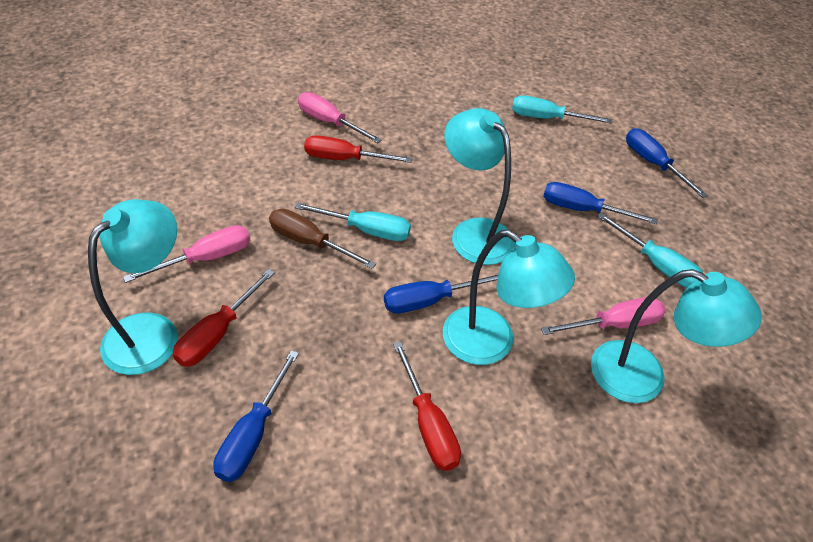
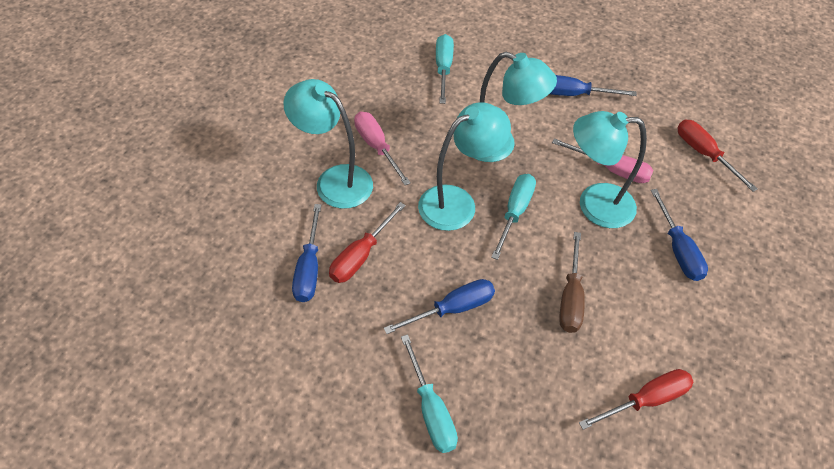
pink screwdriver: [123,225,250,283] [298,92,382,143] [541,297,666,335] = 3 -> [354,112,411,185] [552,138,653,183] = 2

